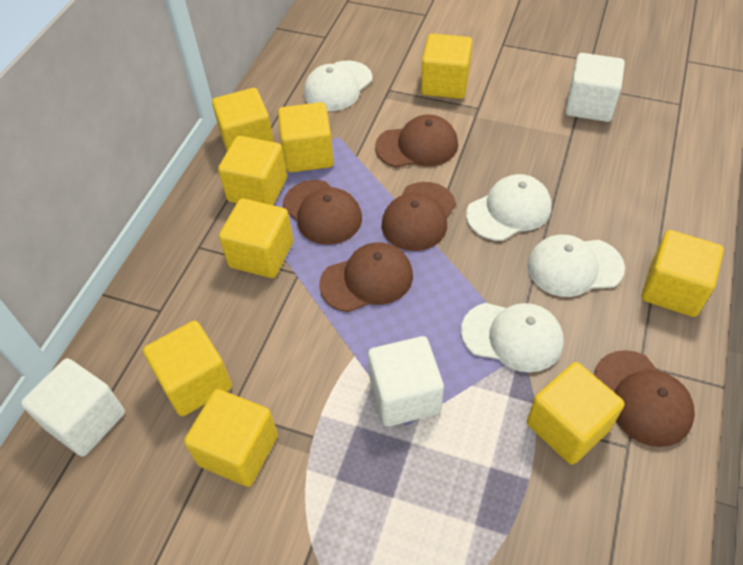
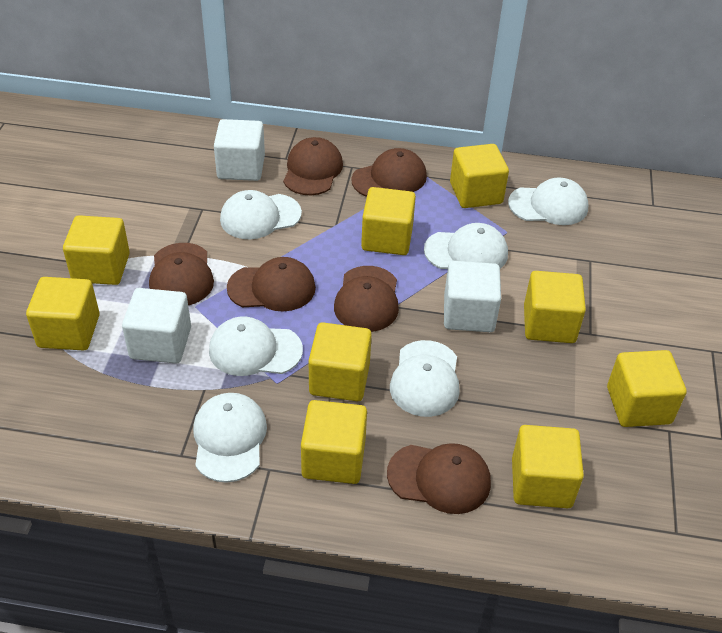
brown cap: [283,180,362,245] [319,242,413,312] [375,114,458,167] [381,182,456,251] [594,350,695,447] = 5 -> [149,243,214,305] [227,257,316,312] [283,137,343,195] [334,266,399,332] [351,148,427,197] [387,443,491,514] = 6
white cap: [304,61,372,111] [461,303,563,372] [466,174,552,241] [527,235,625,297] = 4 -> [193,393,267,483] [209,316,303,376] [220,190,302,239] [390,340,460,417] [424,223,508,269] [508,178,588,225] = 6

